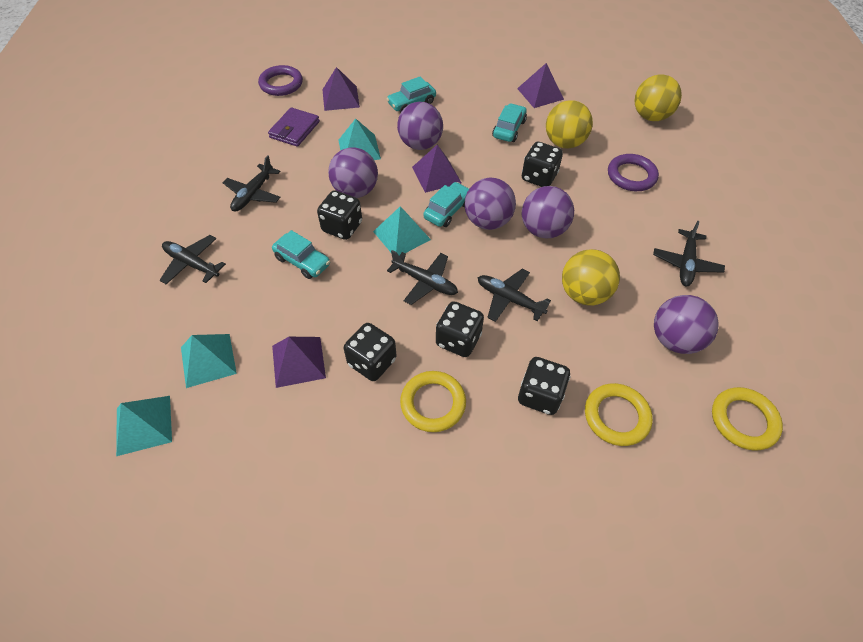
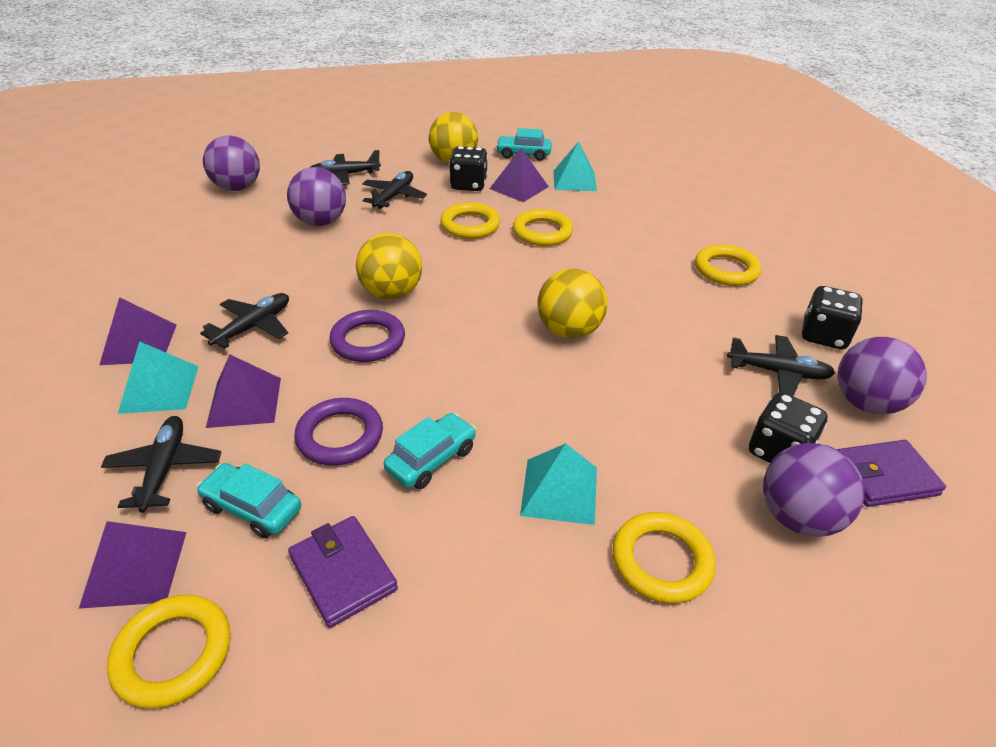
black dice: [317,190,362,240] [344,323,397,381] [436,301,484,357] [518,357,571,415] [522,142,563,187] = 5 -> [449,146,488,191] [749,392,828,463] [802,286,863,349] = 3
purple ball: [328,148,378,198] [397,102,443,150] [465,177,516,230] [522,186,574,238] [654,295,719,354] = 5 -> [203,136,260,191] [287,167,346,226] [763,443,865,537] [838,337,927,414] = 4
purple wallet: [268,107,320,147] = 1 -> [288,516,398,628] [837,440,946,507] = 2
turquoise car: [272,230,330,279] [387,76,436,112] [423,182,470,227] [492,103,527,142] = 4 -> [196,463,301,538] [384,413,476,489] [496,128,552,161] = 3
turquoise pyramid: [116,396,172,456] [181,334,237,388] [338,119,381,160] [373,206,431,255] = 4 -> [118,341,199,414] [520,443,597,525] [553,142,597,191] = 3
yellow ring: [400,371,466,432] [585,383,653,446] [712,387,783,451] = 3 -> [107,595,231,709] [440,202,500,239] [513,209,573,246] [613,512,716,604] [695,244,761,286] = 5

